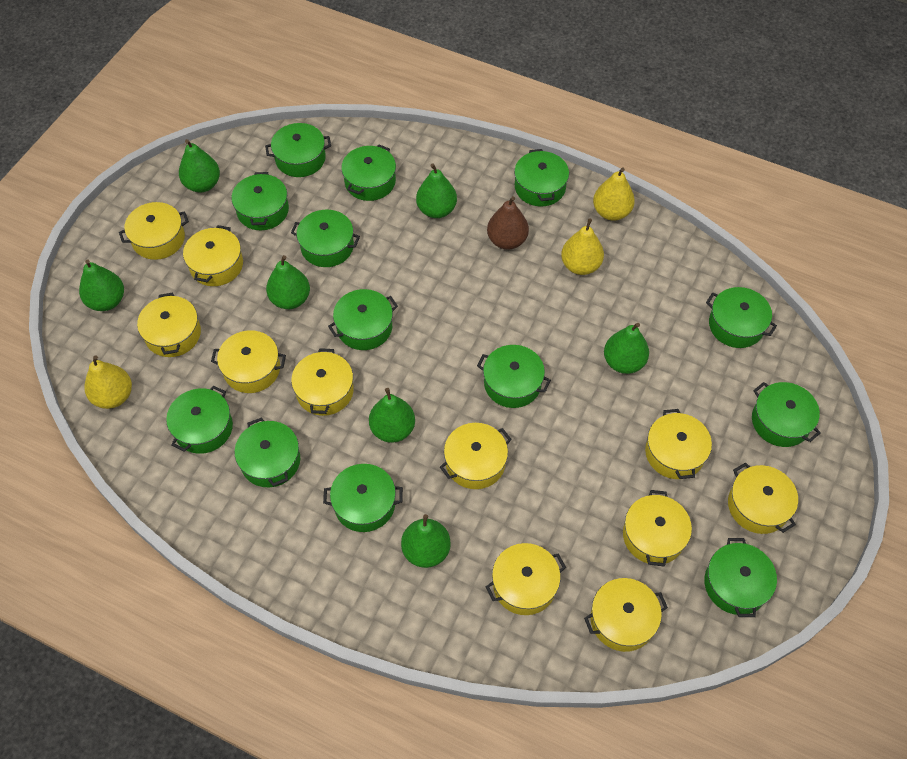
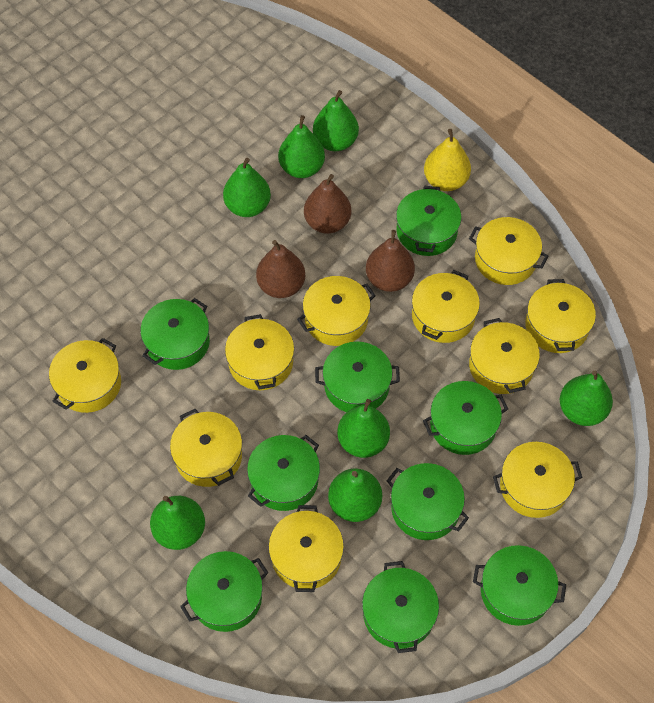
brown pear: [487,196,529,250] = 1 -> [256,240,306,298] [304,174,351,234] [366,230,415,292] = 3
green pot: [166,386,233,454] [231,172,289,230] [235,417,300,487] [265,123,331,177] [291,210,360,267] [323,464,403,532] [328,289,398,350] [341,144,396,201] [477,345,551,408] [514,149,569,206] [704,538,777,617] [706,287,777,348] [752,382,821,447] = 13 -> [140,298,210,370] [180,551,268,632] [247,435,320,511] [315,342,400,412] [362,561,439,653] [387,463,469,540] [396,186,461,256] [423,381,508,455] [473,545,566,626] = 9
yellow pear: [84,355,132,409] [561,218,604,275] [593,168,635,221] = 3 -> [424,129,471,191] = 1
yellow pot: [119,202,189,260] [137,293,201,357] [183,225,243,286] [211,330,286,393] [291,348,354,416] [440,423,512,489] [486,543,566,615] [584,578,668,652] [623,490,692,566] [645,409,712,479] [728,463,798,534] = 11 -> [49,338,121,413] [170,409,242,487] [225,314,294,390] [269,505,344,592] [297,276,376,346] [412,270,480,343] [469,217,548,285] [469,318,540,394] [493,442,583,518] [525,279,596,353] = 10

